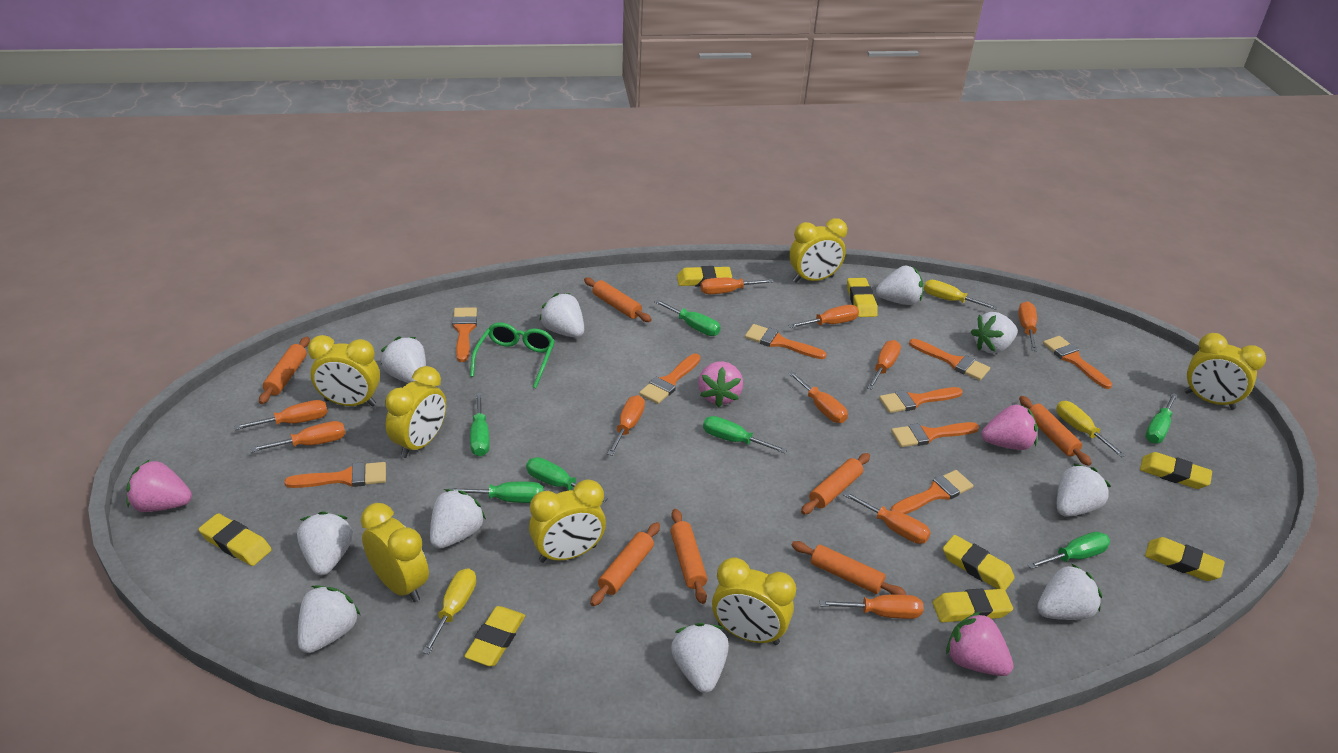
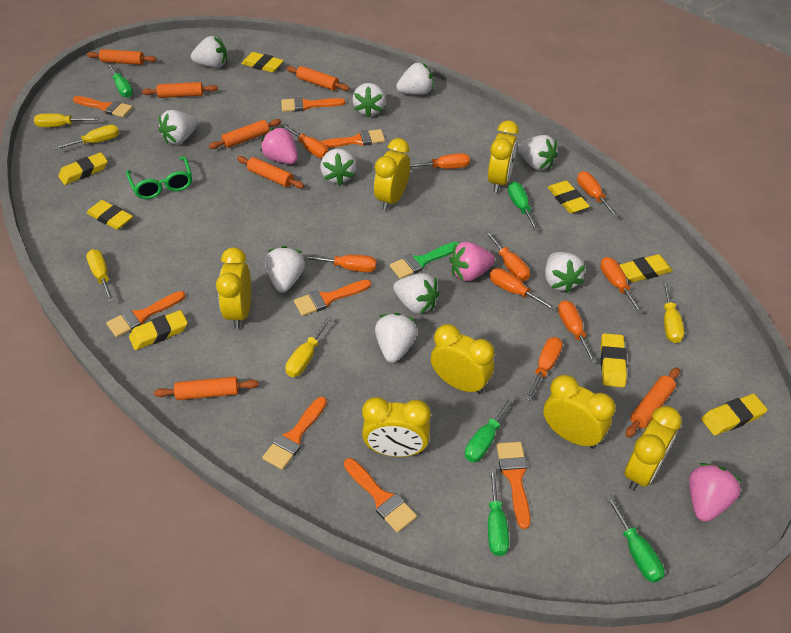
green brush: none = 0 -> [390,242,459,279] = 1
green screwdriver: [448,482,544,503] [470,393,490,457] [526,457,608,502] [654,299,720,336] [703,416,787,453] [1027,532,1110,569] [1145,393,1178,443] = 7 -> [108,64,133,98] [465,396,515,462] [488,468,509,556] [508,182,539,231] [606,495,665,583] = 5
orange brush: [284,462,386,488] [452,307,477,362] [639,354,701,404] [745,324,827,359] [879,387,963,413] [891,422,979,447] [891,470,973,514] [909,339,990,381] [1043,336,1112,389] = 9 -> [73,96,133,118] [106,291,186,337] [262,397,327,470] [281,97,346,112] [294,280,371,316] [320,129,385,148] [344,458,417,533] [496,442,531,529] = 8
orange screwdriver: [234,400,328,430] [250,421,345,452] [607,395,645,456] [700,278,774,294] [788,305,859,328] [788,371,848,423] [820,594,923,619] [843,491,931,544] [867,340,901,390] [1018,301,1037,351] = 10 -> [282,125,328,158] [303,255,377,272] [410,153,470,169] [485,231,530,281] [489,268,556,311] [526,337,563,401] [558,300,597,364] [577,171,619,218] [600,257,644,314] = 9
pink strawberry: [126,459,192,512] [698,361,743,408] [946,612,1014,676] [982,404,1037,450] = 4 -> [260,127,298,164] [449,242,495,281] [689,463,741,522] = 3
yellow screwdriver: [422,568,476,655] [924,280,998,310] [1056,401,1126,457] = 3 -> [34,113,99,127] [54,125,119,150] [86,249,114,302] [285,316,332,377] [663,281,684,343] = 5

